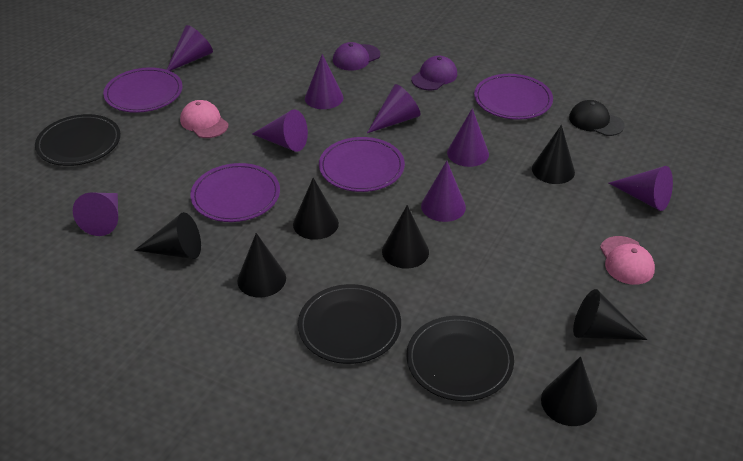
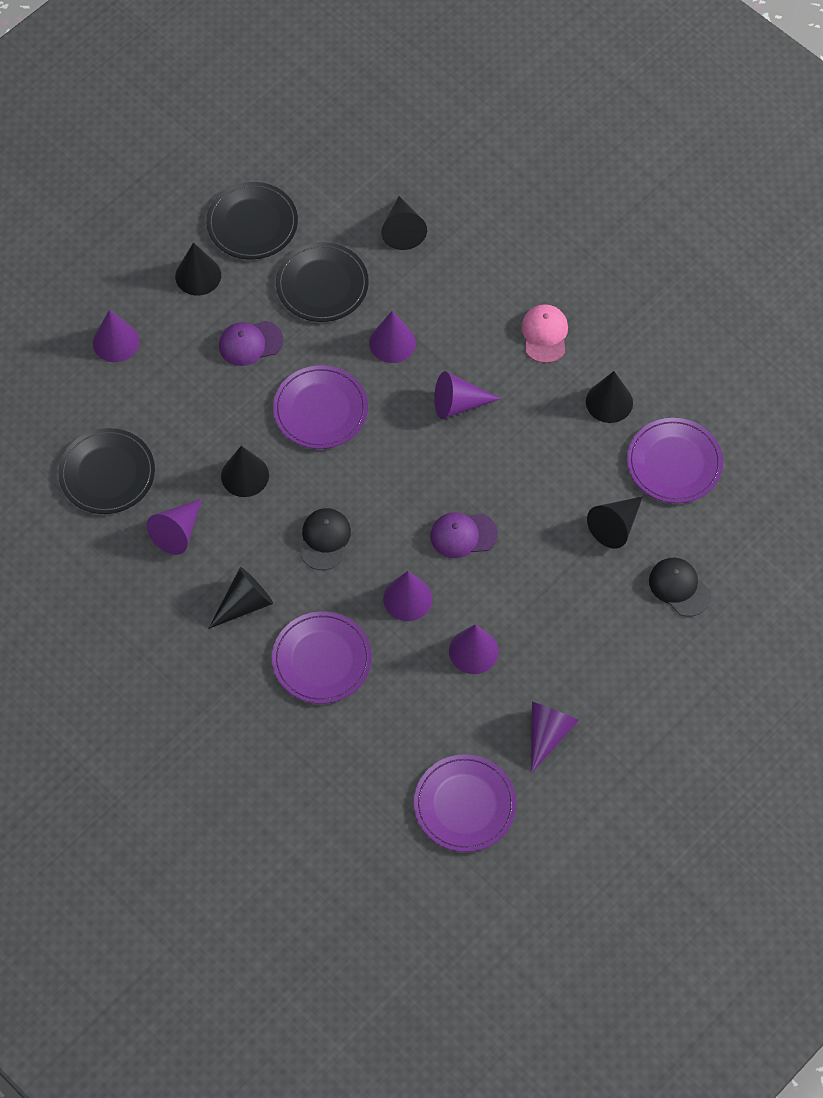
black cap: [569,100,625,136] = 1 -> [301,508,351,570] [649,558,711,617] = 2
black cone: [134,212,201,259] [237,233,286,298] [293,178,339,240] [382,205,429,269] [532,125,575,184] [541,356,597,426] [573,289,648,340] = 7 -> [175,242,221,296] [208,567,273,629] [221,446,269,497] [381,196,427,250] [586,371,633,423] [587,496,643,549] = 6
pink cap: [180,100,229,138] [600,236,655,285] = 2 -> [521,304,568,363] = 1
purple cone: [73,192,118,236] [167,25,213,71] [252,109,308,152] [305,54,343,109] [367,84,420,133] [421,161,466,222] [447,108,489,167] [609,166,673,211] = 8 -> [93,310,140,362] [146,499,202,555] [369,311,416,363] [383,571,432,621] [434,371,501,419] [449,624,499,674] [531,702,579,773] = 7

